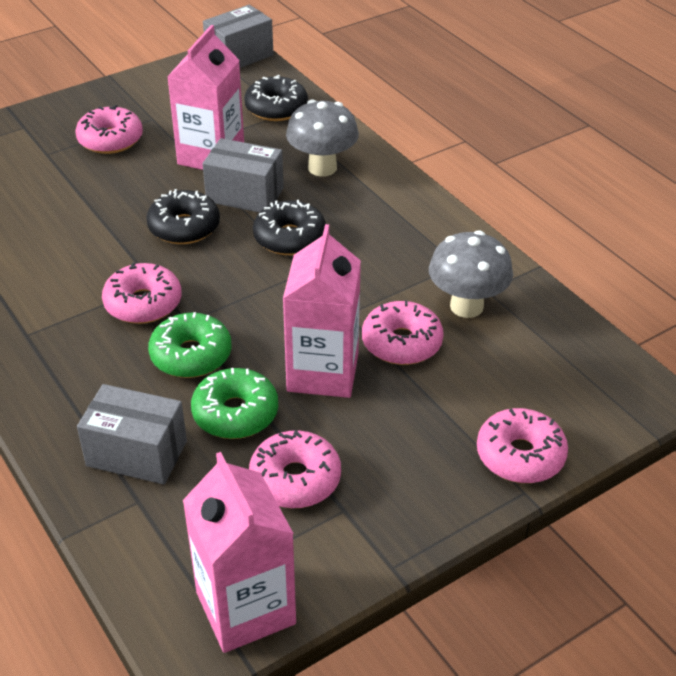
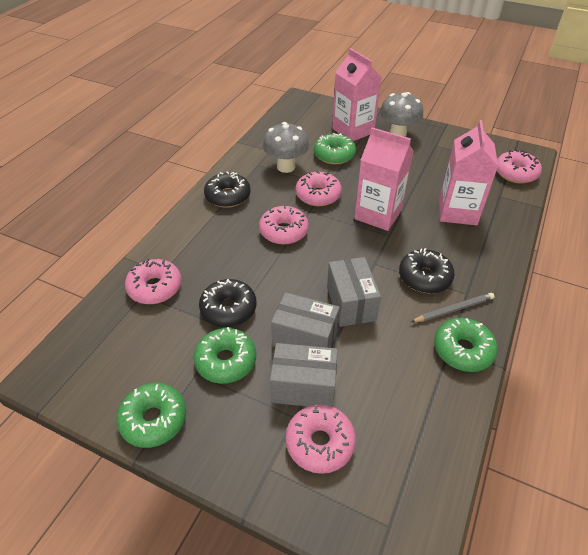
green donut: [148,312,232,378] [191,368,278,439] = 2 -> [117,383,186,448] [194,327,256,384] [314,133,356,164] [434,318,498,372] = 4
grey pencil: none = 0 -> [411,293,495,322] = 1

